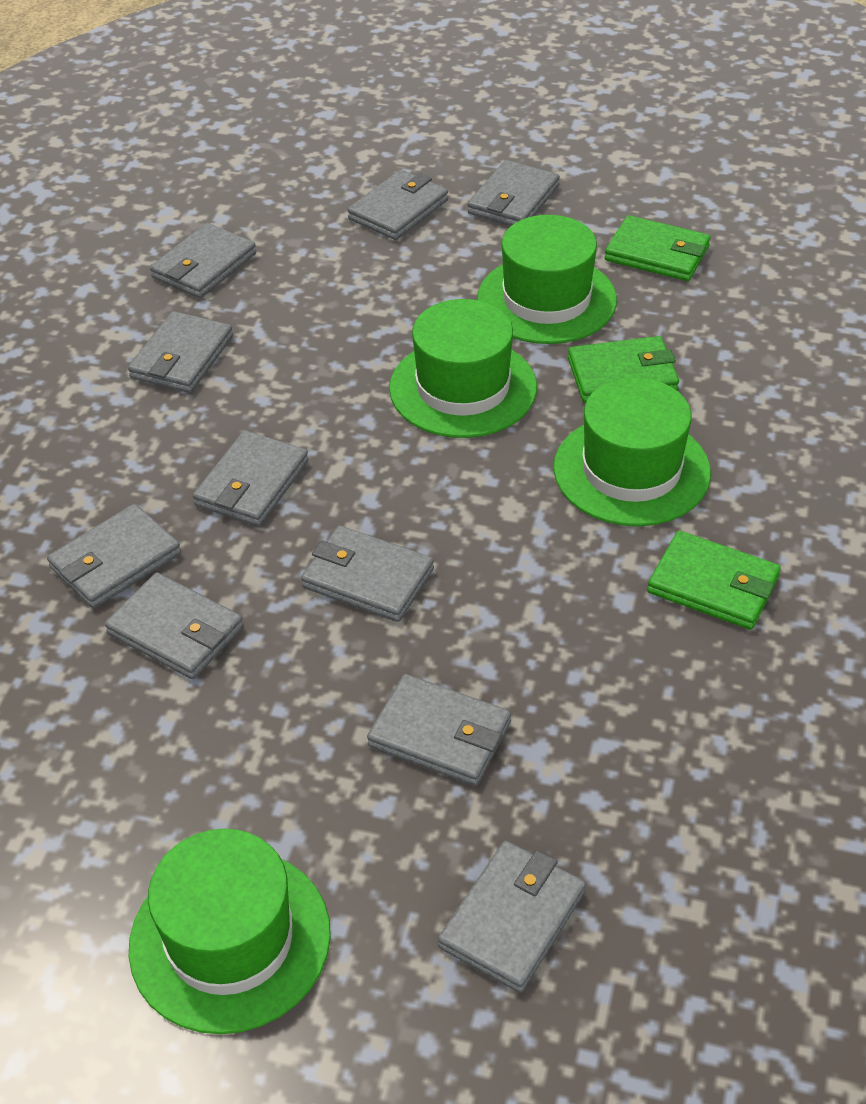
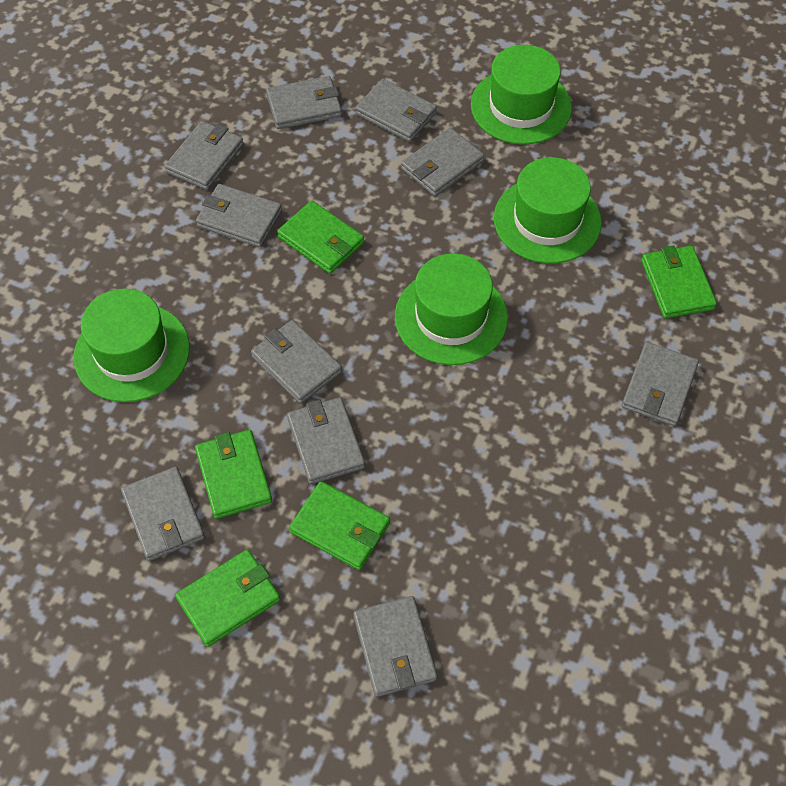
green wallet: [568,336,679,403] [605,215,710,281] [647,531,781,630] = 3 -> [175,549,280,647] [195,430,272,519] [277,200,364,274] [289,481,390,570] [641,245,717,318] = 5

